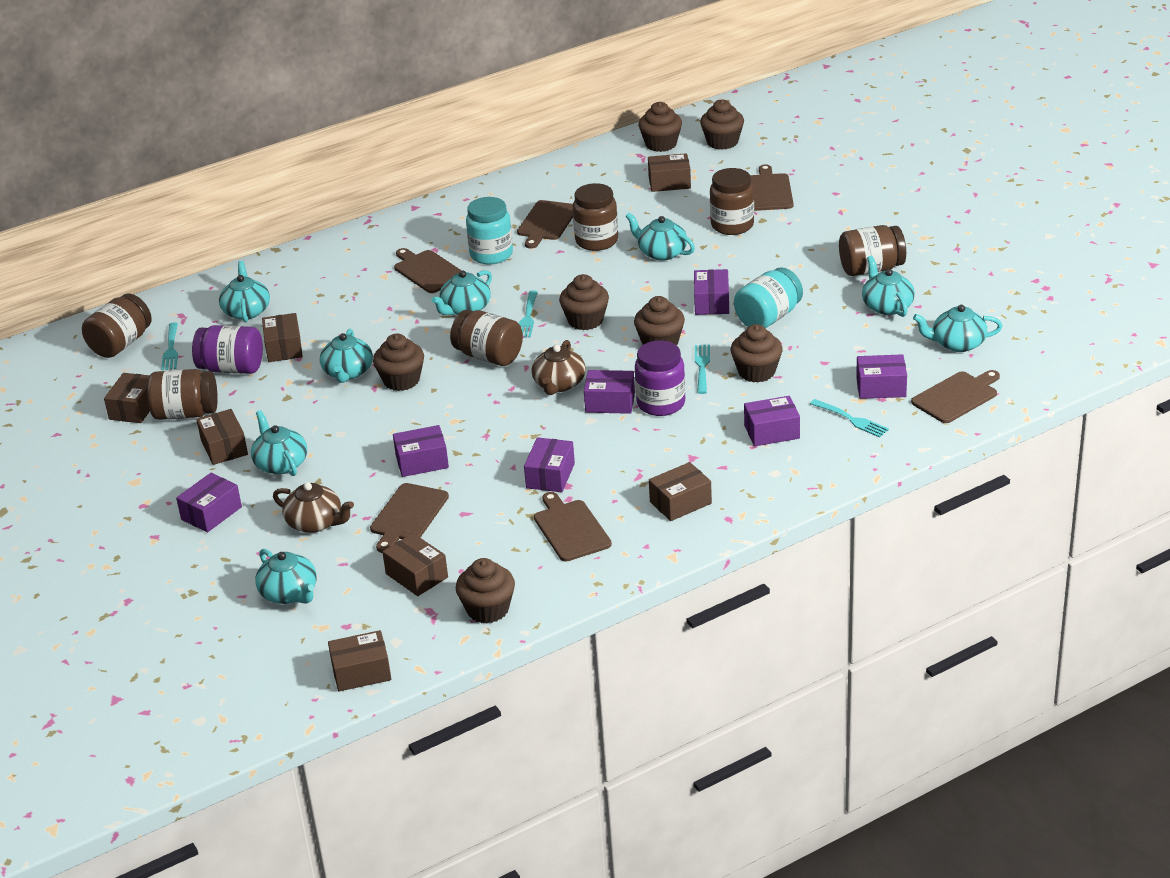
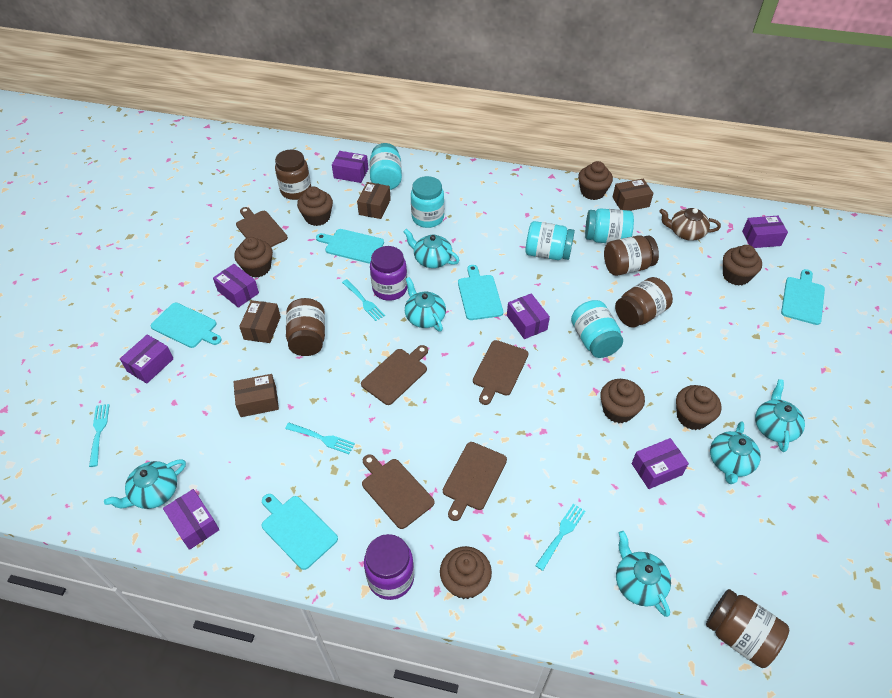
brown box: [104,373,150,423] [196,409,248,465] [262,313,303,362] [328,630,391,691] [382,533,448,596] [648,153,691,192] [649,462,712,521] = 7 -> [234,374,279,417] [239,300,281,343] [357,182,391,219] [612,179,654,211] = 4
brown cutting board: [370,483,449,553] [394,248,462,293] [517,200,573,249] [534,492,612,562] [750,164,793,211] [911,370,1000,423] = 6 -> [236,207,288,247] [361,345,428,405] [362,454,435,529] [443,442,507,521] [473,340,529,405] = 5
brown jar: [82,294,152,358] [147,369,218,420] [450,310,523,366] [573,183,618,251] [710,168,754,235] [839,225,906,276] = 6 -> [275,150,311,200] [286,298,325,356] [604,235,659,276] [615,277,673,328] [706,589,789,668] = 5
brown teapot: [273,482,354,533] [532,340,586,395] = 2 -> [659,208,721,241] = 1
turquoise cutting board: none = 0 -> [151,303,222,348] [262,494,338,570] [316,229,384,264] [458,265,503,320] [781,269,825,325] = 5
turquoise jar: [466,197,513,264] [734,267,803,328] = 2 -> [370,143,402,190] [411,176,444,228] [525,221,575,260] [571,300,623,358] [585,208,634,244] = 5
turquoise teapot: [219,261,270,323] [251,410,307,476] [255,549,316,604] [320,329,373,383] [431,270,492,315] [625,213,695,261] [862,256,915,317] [913,305,1003,352] = 8 -> [104,459,186,509] [403,229,460,268] [405,277,446,332] [616,531,671,617] [710,421,761,484] [755,379,805,452] = 6

